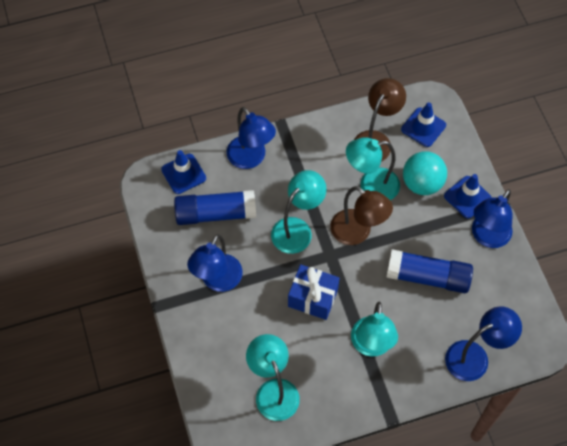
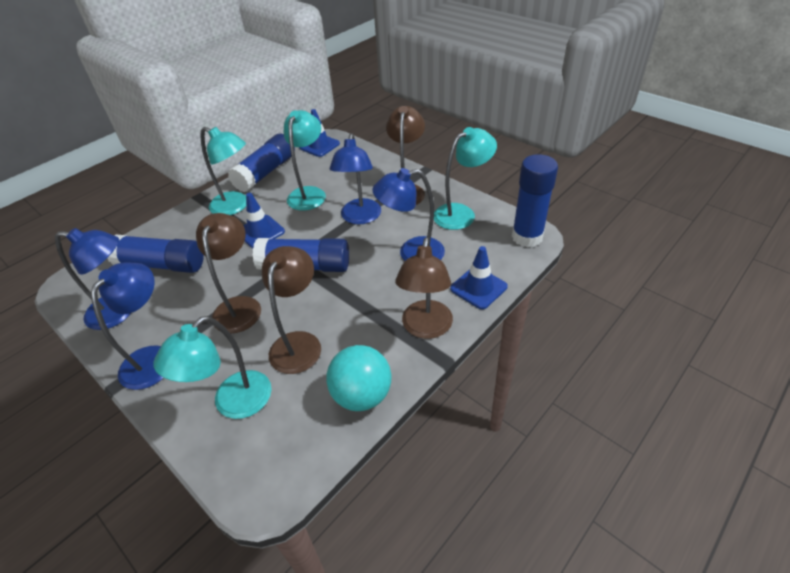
blue gift: [288,264,340,320] = 1 -> none = 0
blue glue stick: [174,190,256,225] [386,249,473,293] = 2 -> [108,235,204,273] [228,134,295,192] [253,238,349,272] [512,154,558,247] = 4
brown lamp: [330,186,393,245] [354,78,406,162] = 2 -> [196,213,261,333] [262,246,321,374] [386,106,425,205] [395,237,453,339] = 4

